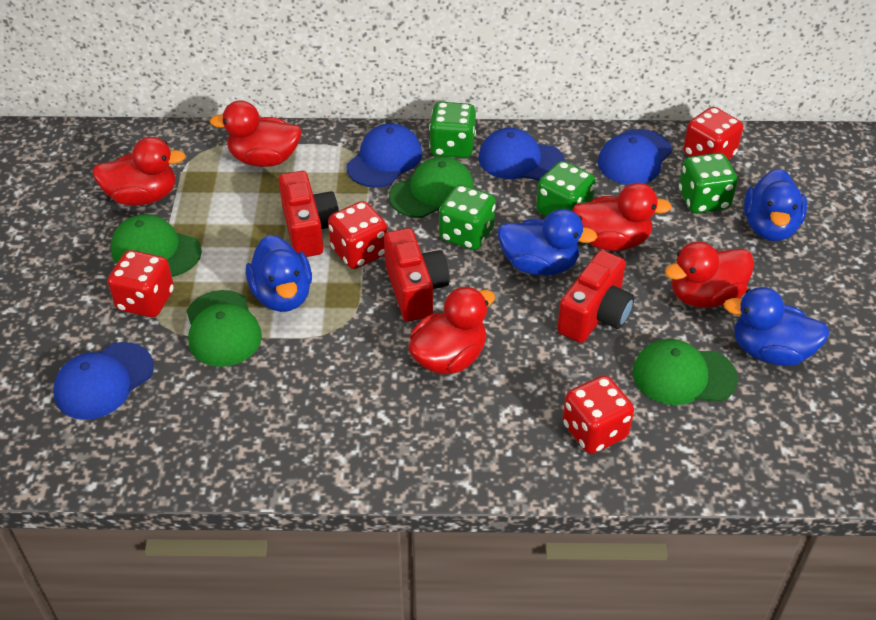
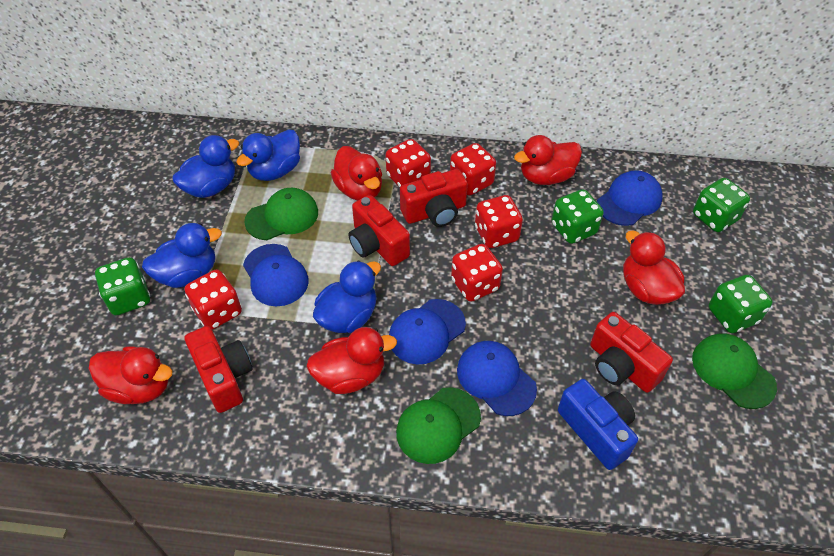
blue camera: none = 0 -> [558,379,638,470] = 1
green cap: [111,214,202,277] [186,290,262,367] [389,156,474,218] [633,339,738,405] = 4 -> [244,188,318,240] [396,387,481,464] [692,333,777,409] = 3
red camera: [279,171,339,257] [384,228,450,321] [557,250,634,343] = 3 -> [184,326,253,413] [348,195,410,266] [400,169,468,227] [590,312,673,393] = 4
red dice: [108,250,174,317] [328,201,387,269] [563,375,634,454] [683,107,743,160] = 4 -> [185,269,242,330] [386,139,431,188] [450,143,496,195] [451,244,503,302] [475,195,523,248] = 5

